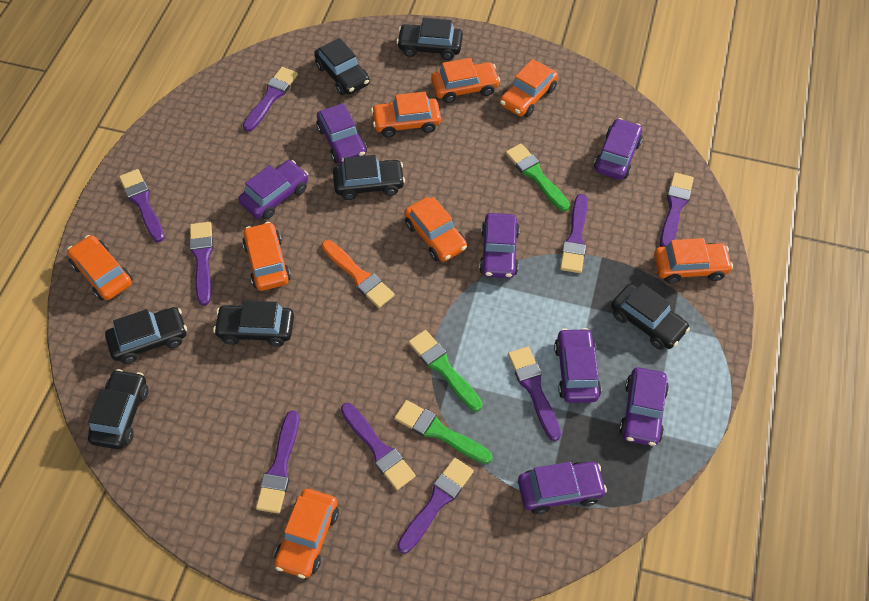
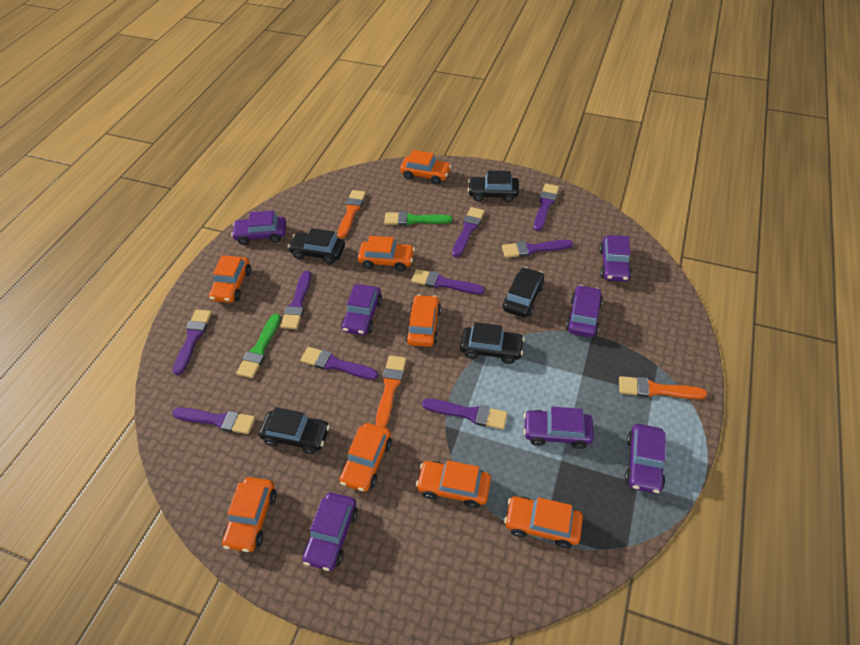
black car: [88,369,149,449] [105,307,187,364] [213,300,294,347] [314,38,370,95] [333,155,405,200] [396,18,463,60] [611,283,690,350] = 7 -> [259,407,330,454] [288,228,345,264] [460,322,525,364] [468,171,519,202] [502,267,545,318] = 5
green brush: [394,400,493,464] [408,330,483,411] [506,143,570,212] = 3 -> [236,314,281,378] [384,211,452,225] = 2
orange brush: [322,240,395,308] = 1 -> [338,190,366,238] [376,356,406,428] [619,376,707,399] = 3

